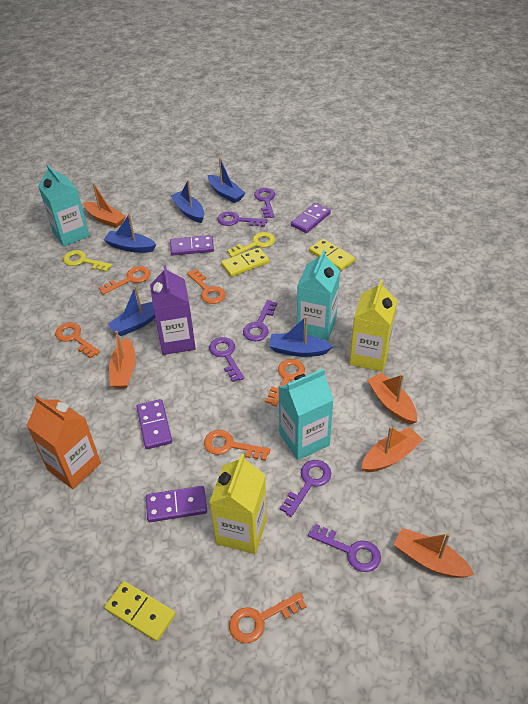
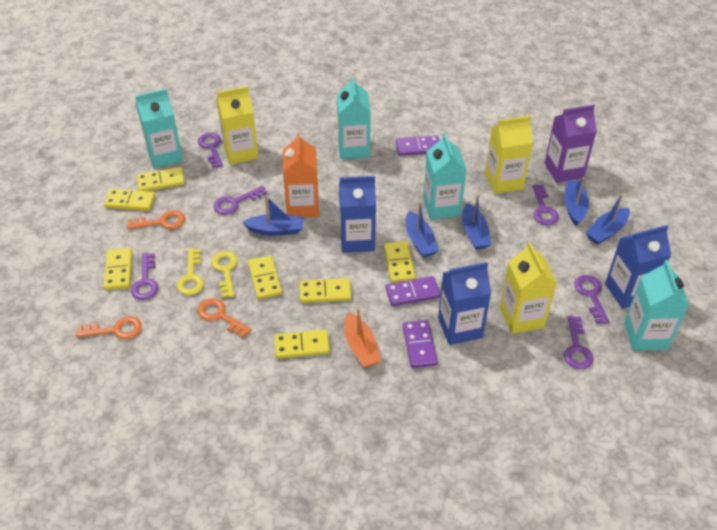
blue carton: none = 0 -> [339,176,376,253] [438,262,491,345] [605,225,671,309] = 3
orange boat: [84,183,126,228] [109,331,136,388] [361,426,423,472] [367,373,417,425] [393,528,475,578] = 5 -> [344,308,381,368] = 1
orange key: [55,322,100,359] [98,266,150,295] [187,269,226,304] [204,430,270,461] [229,592,307,643] [265,359,305,407] = 6 -> [76,316,142,339] [127,210,185,229] [198,298,252,338] = 3
purple domino: [137,399,172,449] [146,486,207,522] [170,235,214,256] [291,203,331,233] = 4 -> [385,276,441,306] [396,136,440,156] [402,320,438,368] = 3
turquoise carton: [38,164,89,247] [279,368,334,460] [297,250,340,340] = 3 -> [135,88,183,168] [337,76,371,159] [423,133,467,220] [624,260,689,351] = 4
yellow carton: [209,454,267,554] [349,279,397,372] = 2 -> [216,86,259,165] [485,116,533,194] [500,242,557,334] = 3
yellow domino: [105,581,176,642] [221,248,269,277] [309,239,355,271] = 3 -> [104,189,155,211] [104,248,132,290] [137,167,185,191] [248,255,282,299] [274,330,330,359] [299,278,351,303] [384,241,416,283] = 7

